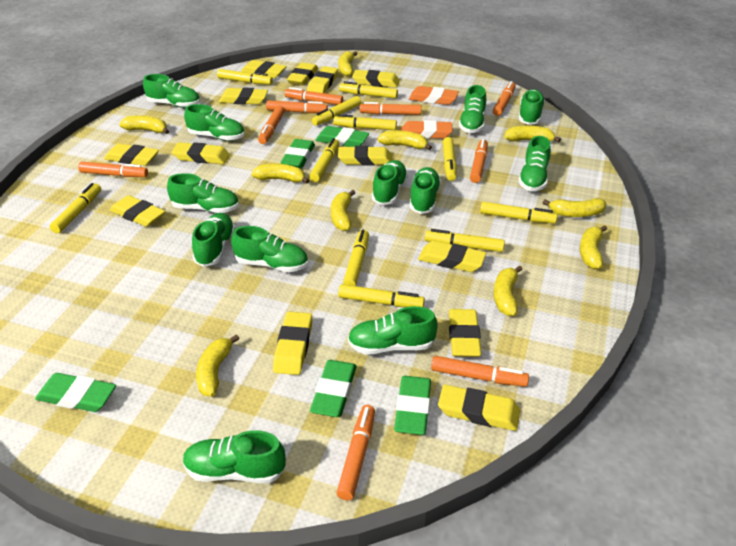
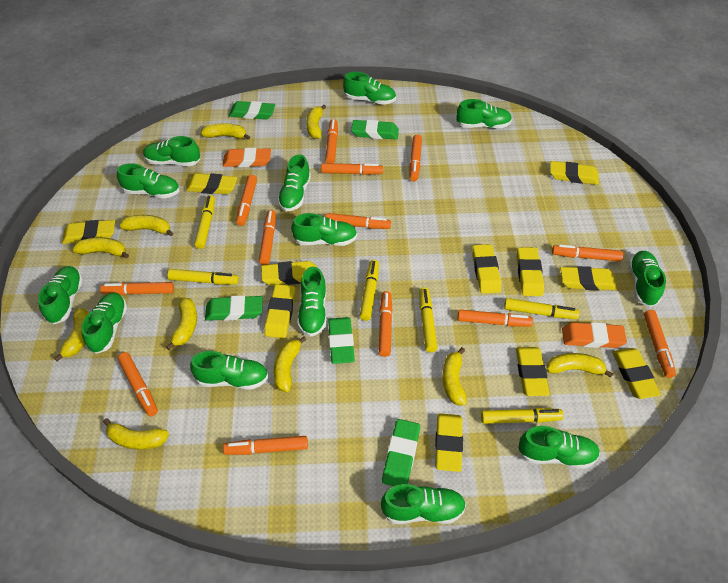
green shoe: [143,74,200,108] [167,173,239,213] [183,430,286,483] [184,104,245,141] [192,213,235,267] [231,226,308,272] [348,306,438,354] [372,160,408,205] [409,167,441,214] [459,85,486,133] [518,136,551,191] [519,89,545,125] = 12 -> [38,266,83,325] [81,292,127,354] [117,163,180,199] [143,136,200,166] [190,351,268,390] [277,154,311,211] [291,213,357,246] [297,267,327,337] [343,72,396,105] [381,484,466,524] [456,99,512,128] [518,426,600,469] [629,251,666,307] = 13
orange marker: [78,162,148,177] [258,105,285,144] [266,100,328,113] [284,87,343,105] [336,405,375,501] [359,102,421,115] [431,356,529,387] [470,139,488,183] [493,81,516,116] = 9 -> [100,282,174,295] [118,352,158,416] [223,436,308,455] [236,175,257,226] [259,210,276,265] [321,163,383,175] [325,119,338,163] [325,213,391,229] [379,291,393,357] [409,135,422,181] [458,310,533,327] [552,244,623,262] [644,310,676,378] = 13
yellow eraser: [104,143,159,166] [110,195,165,227] [172,142,230,164] [219,87,268,104] [241,60,287,78] [273,311,312,375] [287,63,318,86] [307,66,338,93] [338,146,392,166] [352,70,400,88] [418,241,486,272] [438,385,520,431] [449,309,481,357] = 13 -> [62,220,115,244] [186,173,237,194] [261,261,317,286] [264,284,295,338] [435,413,463,472] [472,244,501,294] [516,347,550,396] [517,247,544,296] [550,161,599,185] [560,266,617,290] [612,348,661,399] = 11
yellow marker: [50,183,101,233] [217,69,273,85] [309,138,339,182] [312,96,361,126] [333,114,397,130] [338,284,425,307] [339,81,398,99] [343,230,369,286] [425,229,505,252] [443,137,457,181] [480,202,557,223] = 11 -> [168,269,239,285] [194,195,215,249] [360,260,379,321] [419,287,437,352] [481,408,564,424] [504,298,579,319] = 6

